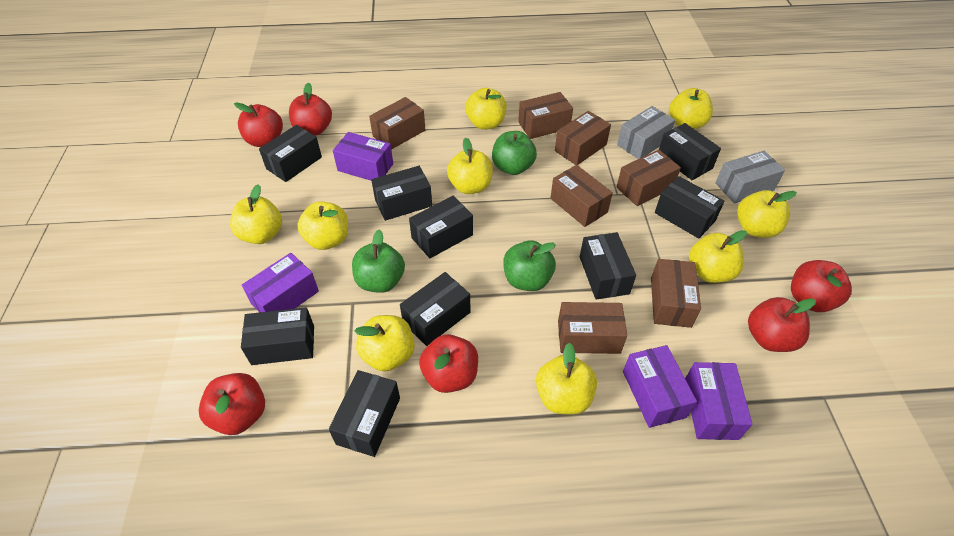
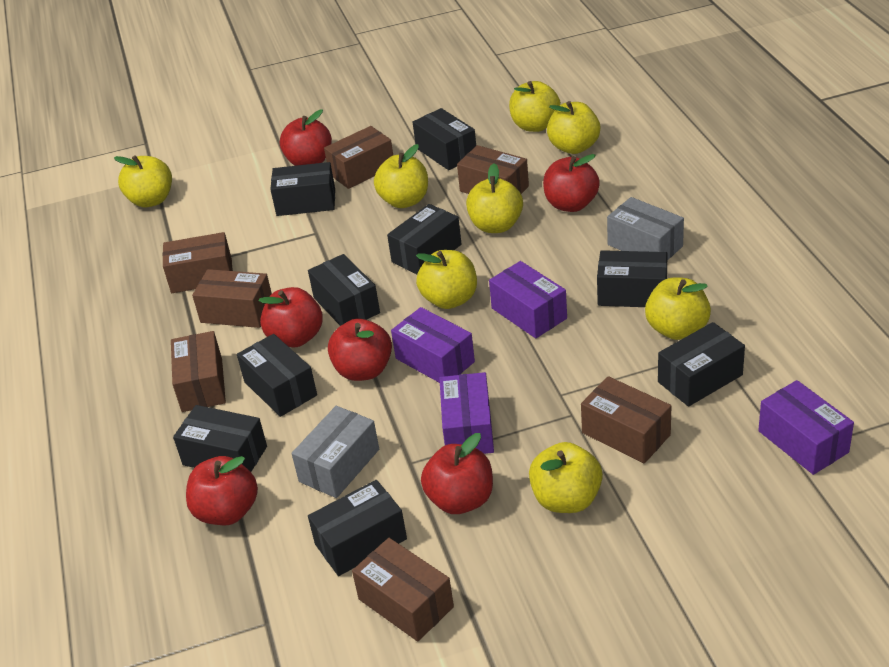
green apple: [352,229,405,293] [492,131,537,175] [503,240,556,291] = 3 -> none = 0
yellow apple: [230,184,282,244] [297,202,348,250] [354,315,415,372] [447,138,493,194] [465,88,507,130] [536,343,597,415] [669,88,713,129] [689,230,747,283] [737,190,797,238] = 9 -> [114,155,172,208] [374,144,428,208] [416,250,477,309] [466,163,523,233] [509,81,561,132] [529,442,603,513] [547,101,600,154] [645,277,711,340] = 8

